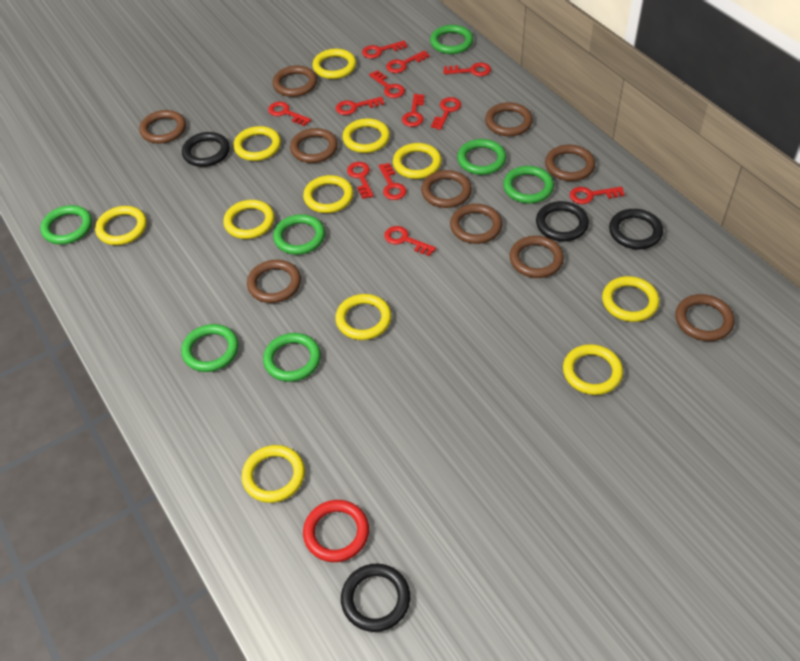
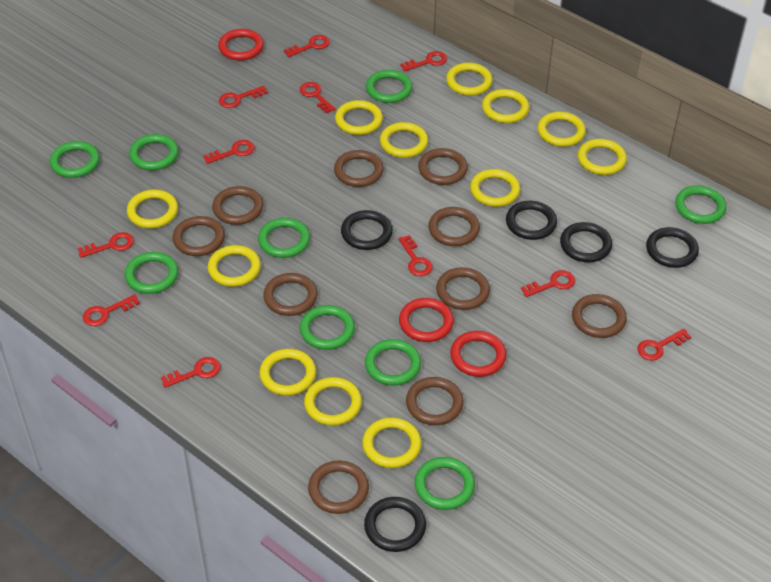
black ring: [182,132,230,167] [341,564,410,632] [536,201,589,241] [609,209,663,249] = 4 -> [341,210,393,250] [364,497,426,552] [506,201,557,240] [560,222,612,262] [646,227,699,268] = 5
green ring: [40,205,92,244] [181,324,239,372] [263,333,321,382] [273,214,325,255] [430,25,473,54] [457,139,506,175] [503,166,554,204] = 7 -> [50,141,100,178] [125,252,178,294] [129,134,179,170] [258,218,310,258] [300,305,355,350] [365,339,421,386] [366,70,413,103] [415,457,475,510] [675,185,727,224] = 9
red key: [268,102,311,126] [336,97,384,115] [347,162,374,199] [362,41,407,59] [369,70,405,98] [379,163,406,200] [384,226,436,256] [386,50,430,73] [402,94,424,127] [431,97,461,130] [443,63,491,76] [570,187,625,204] = 12 -> [78,232,134,258] [83,294,140,326] [161,357,221,388] [203,140,255,164] [219,86,268,108] [284,35,330,57] [300,82,336,114] [398,235,433,276] [400,51,447,72] [521,270,575,297] [637,329,691,361] = 11
red ring: [303,500,369,562] = 1 -> [218,29,264,61] [399,298,454,342] [450,331,506,377] = 3
yellow ring: [95,206,147,245] [223,200,275,239] [233,126,281,161] [242,445,305,503] [303,175,353,213] [312,49,356,79] [335,294,392,340] [343,118,390,153] [393,143,442,179] [563,344,623,395] [602,276,660,322] = 11 -> [127,190,178,228] [208,245,261,287] [259,349,316,396] [304,377,362,426] [335,100,383,135] [362,417,422,468] [380,122,428,158] [446,63,493,96] [470,169,520,207] [482,89,529,123] [537,112,586,147] [577,139,627,175] = 12

